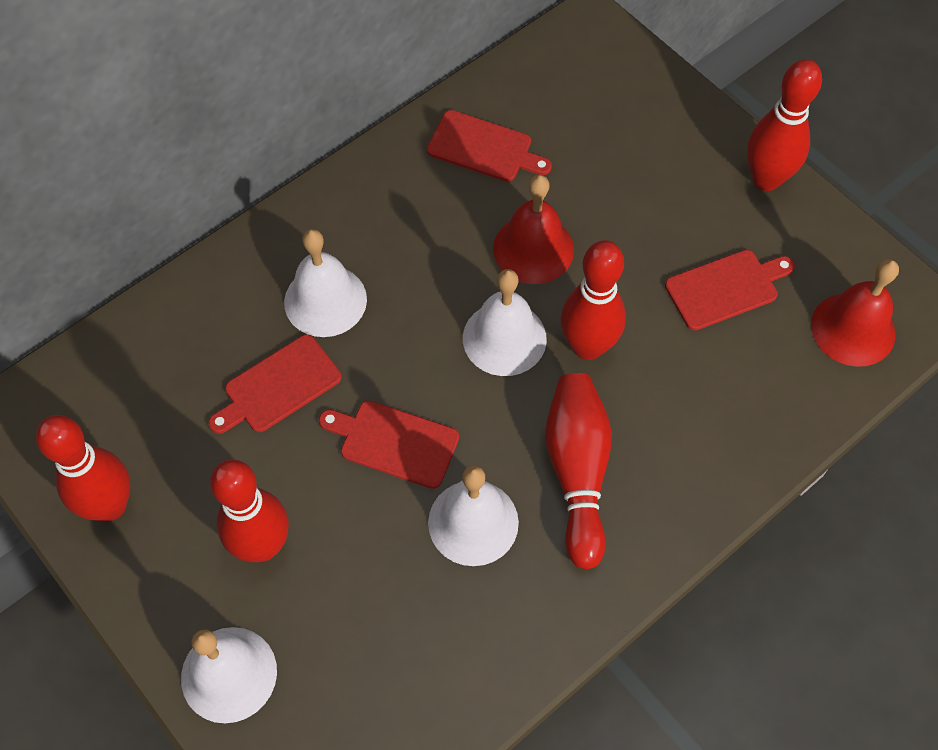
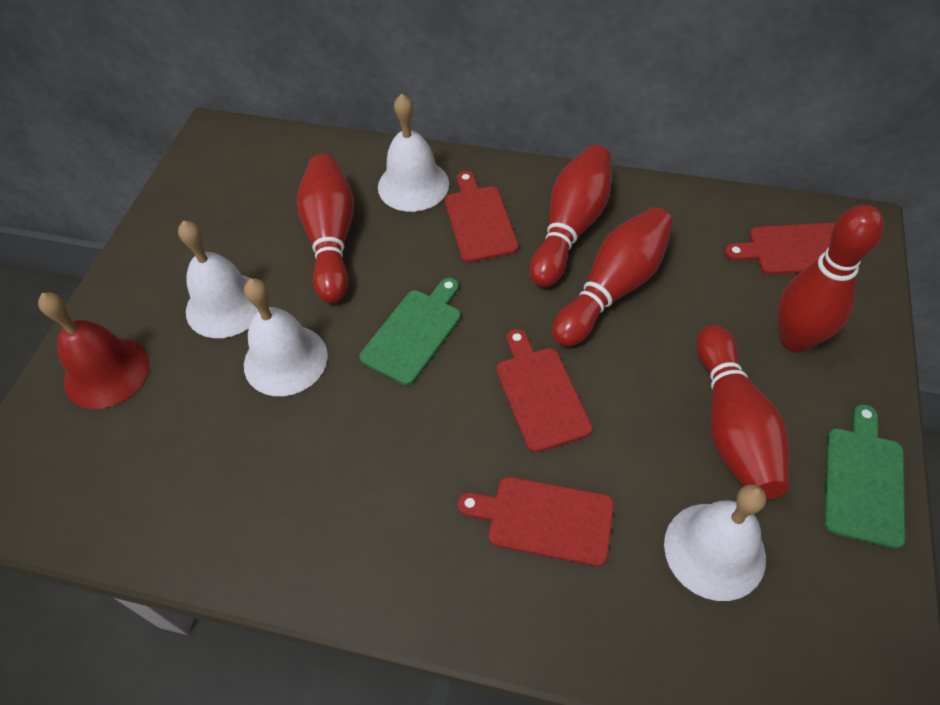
green cutting board: none = 0 -> [359,278,461,385] [824,404,905,549] = 2
red bell: [493,175,574,284] [811,259,899,367] = 2 -> [38,292,149,409] = 1

